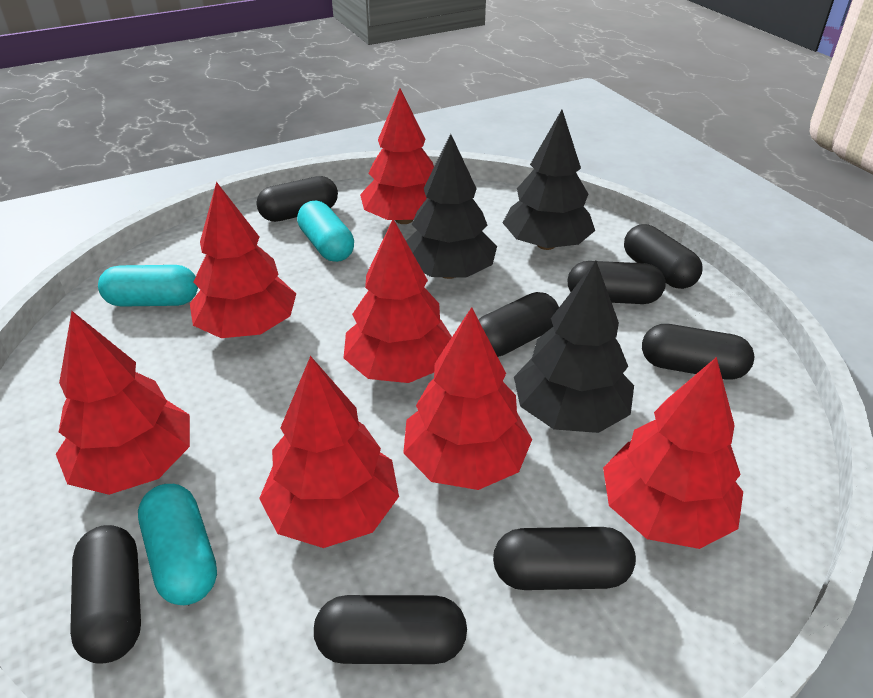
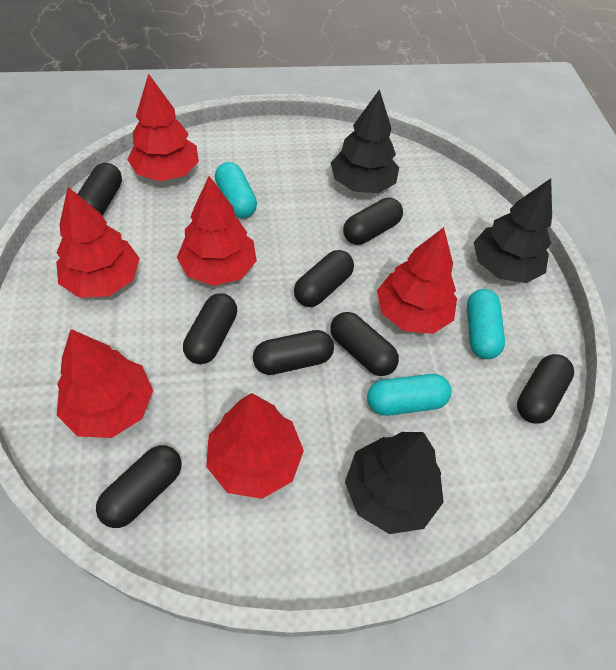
red tree: [56,311,190,495] [190,182,296,338] [259,356,399,548] [344,219,452,383] [360,88,434,224] [403,307,532,490] [603,357,743,549] = 7 -> [56,187,140,298] [57,329,153,438] [127,73,199,181] [177,176,257,286] [206,393,304,499] [377,227,457,334] = 6

